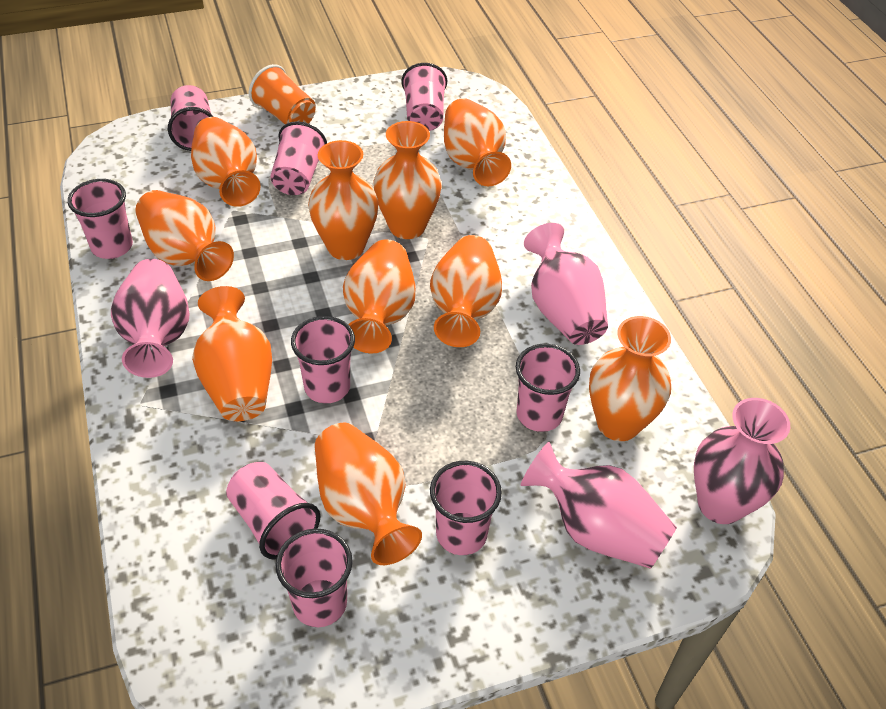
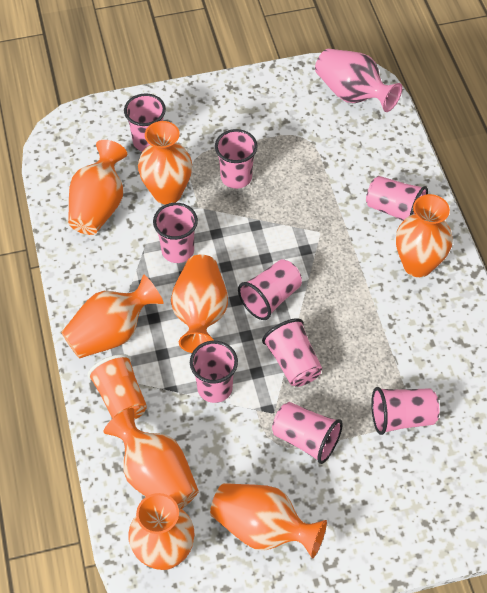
orange vase: [135,190,234,281] [191,117,260,207] [192,286,272,421] [308,140,379,260] [314,423,422,565] [343,239,416,354] [373,121,442,239] [430,235,502,347] [444,98,511,186] [589,316,671,441] = 10 -> [61,274,164,359] [68,140,127,235] [103,408,199,509] [128,493,194,570] [138,121,192,205] [171,255,228,353] [210,483,327,558] [396,194,453,277] = 8
pink vase: [111,259,189,378] [521,442,677,569] [524,223,608,345] [694,398,790,524] = 4 -> [315,49,402,112] = 1

